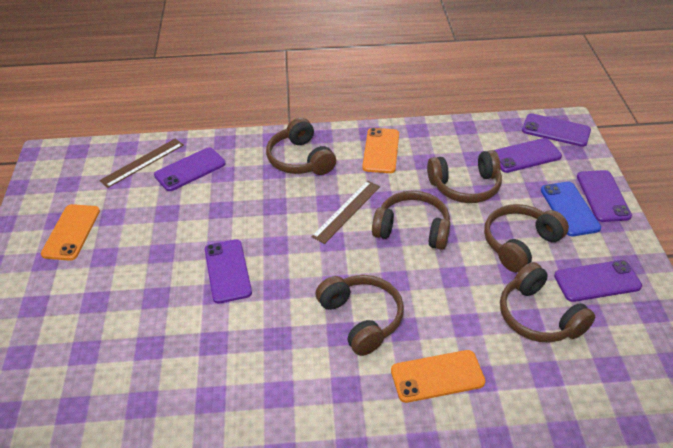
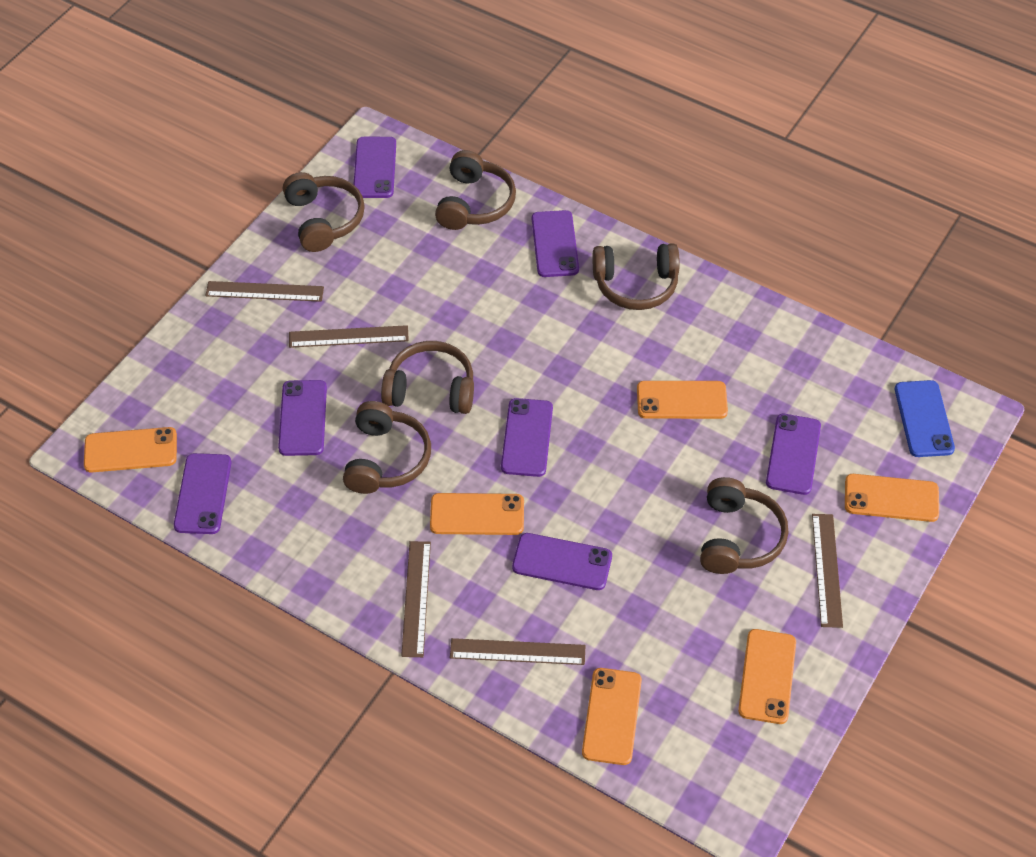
brown ruler: [99,139,184,188] [312,181,380,244] = 2 -> [205,281,324,302] [289,325,409,348] [401,541,431,657] [450,638,585,665] [812,514,843,628] = 5
orange phone: [41,204,100,261] [362,128,399,173] [391,350,485,403] = 3 -> [84,427,177,473] [430,493,524,535] [582,668,642,765] [637,381,728,419] [738,629,796,724] [845,474,939,522] = 6
purple phone: [154,147,225,191] [205,239,252,303] [494,138,562,173] [522,113,591,147] [554,260,642,302] [577,170,632,222] = 6 -> [174,453,231,534] [278,380,327,456] [353,137,396,198] [501,398,553,477] [512,533,612,590] [532,210,579,277] [766,414,821,495] = 7

